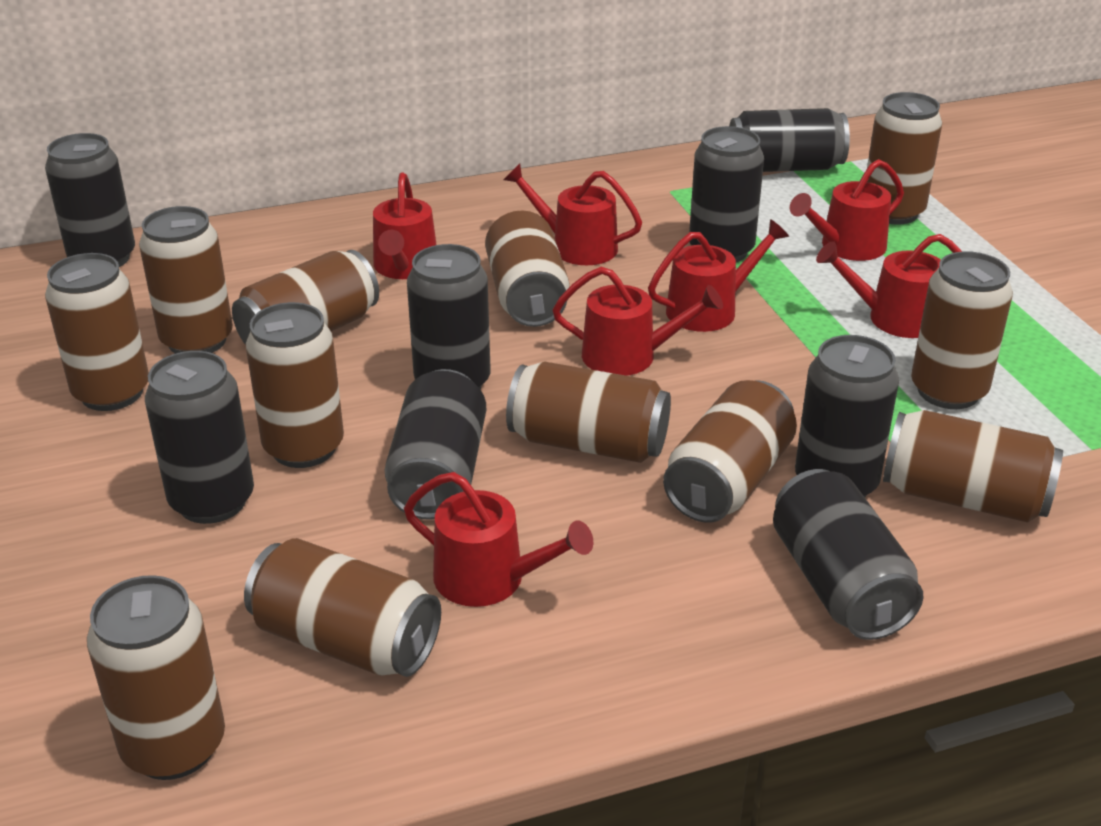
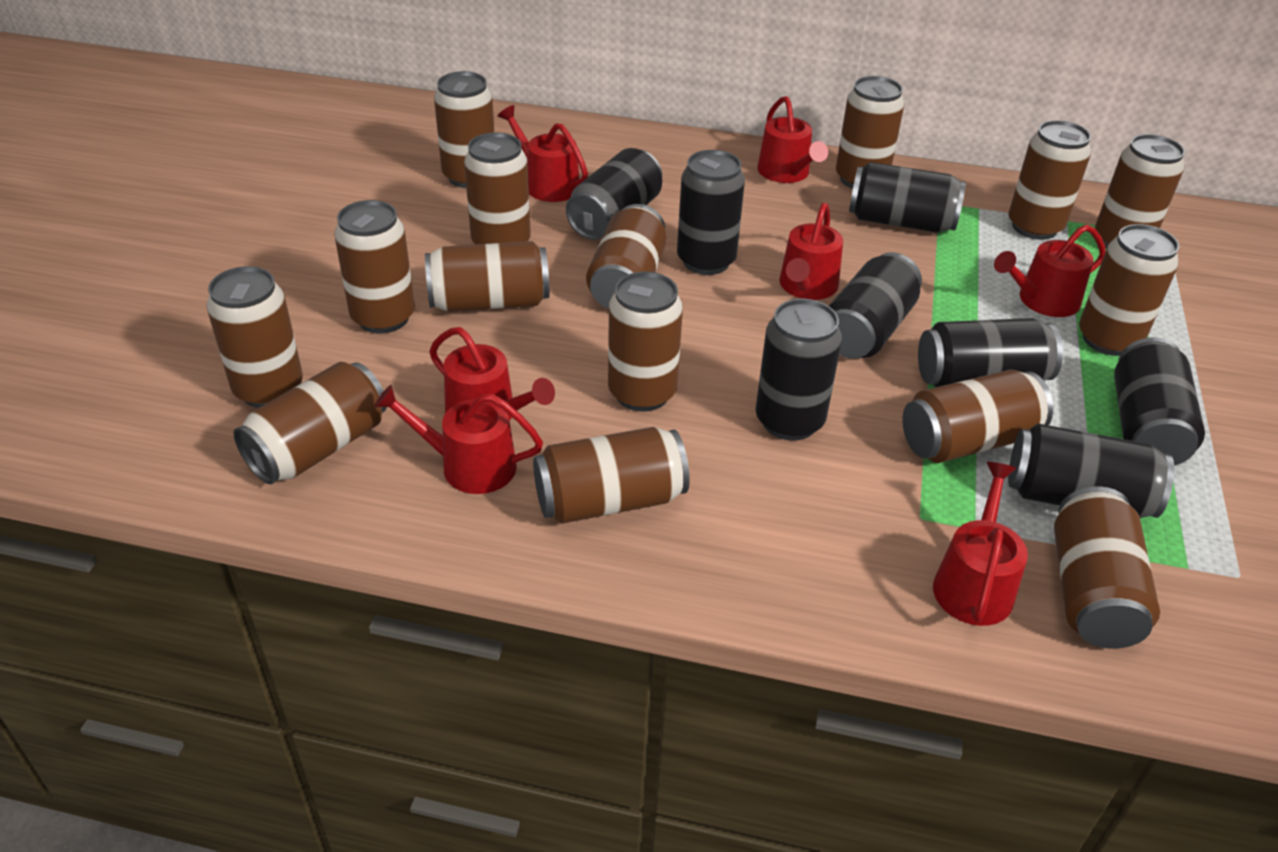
brown can: [45,253,149,411] [87,575,225,780] [139,206,233,354] [232,250,379,345] [244,538,441,677] [246,302,344,468] [485,210,570,327] [506,361,671,463] [663,380,797,523] [867,92,942,225] [883,410,1063,522] [911,251,1013,409] = 12 -> [207,266,303,408] [234,362,387,484] [334,200,415,333] [425,241,549,312] [434,71,495,188] [464,132,531,244] [533,427,690,524] [586,204,667,309] [608,272,683,412] [836,76,905,189] [902,370,1053,463] [1008,120,1091,240] [1054,487,1160,649] [1079,224,1179,356] [1095,134,1185,249] = 15

